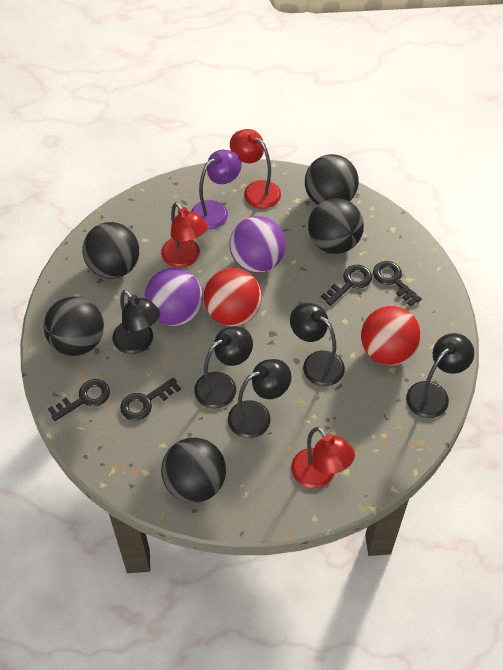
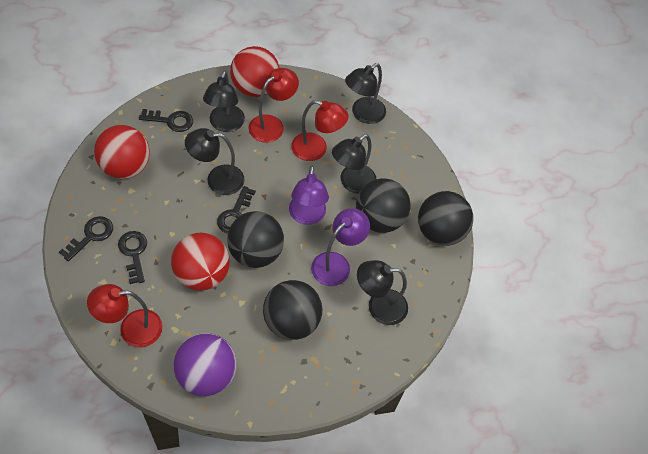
black ball: [44,297,104,356] [82,222,139,279] [161,438,226,503] [305,154,359,205] [308,198,364,254] = 5 -> [227,211,284,268] [263,280,322,340] [356,178,410,233] [418,191,473,246] = 4
purple ball: [145,268,203,326] [229,216,286,273] = 2 -> [174,333,236,396] = 1
purple lamp: [191,150,242,230] = 1 -> [289,166,329,225] [311,208,370,286] = 2
red ball: [204,268,262,326] [361,306,421,365] = 2 -> [94,125,150,179] [171,233,230,291] [230,46,279,97] = 3

